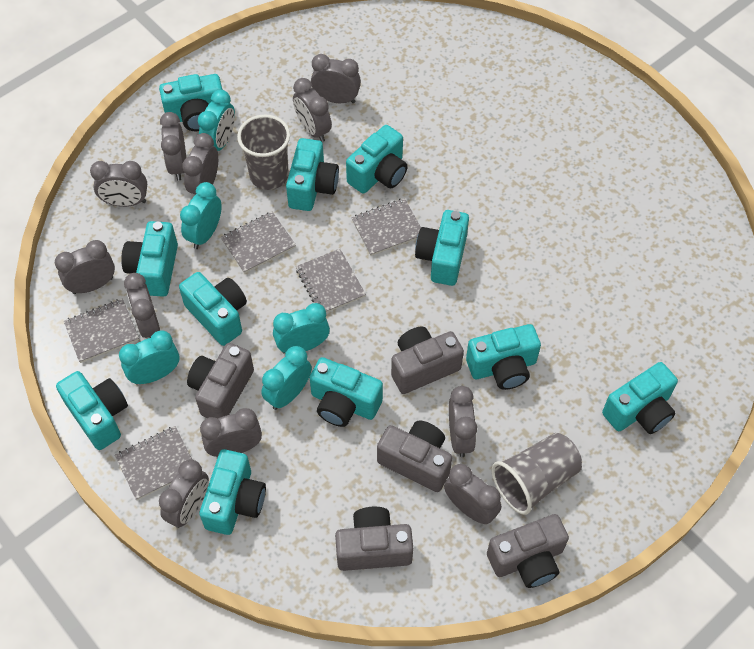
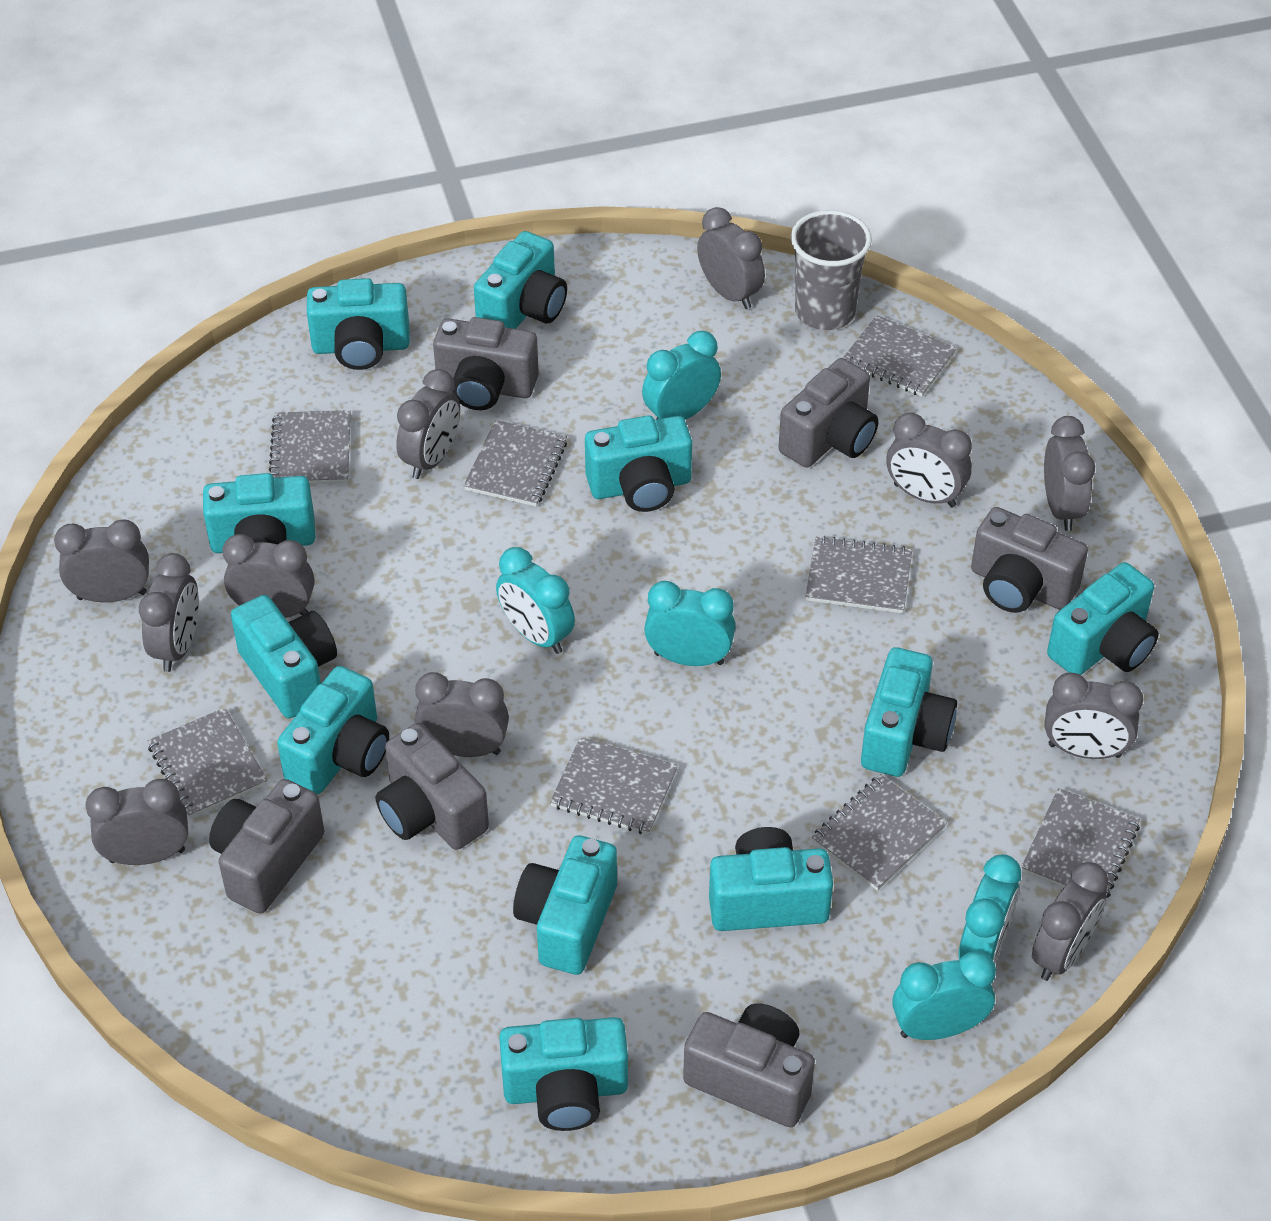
grey camera: [187,343,254,419] [335,507,413,571] [377,420,452,492] [391,327,464,394] [487,514,569,588] = 5 -> [209,779,324,914] [376,723,489,850] [433,317,539,410] [683,1003,815,1127] [778,358,878,468] [971,507,1088,613] = 6
grey cup: [237,115,290,190] [492,433,582,515] = 2 -> [791,210,872,330] = 1
grey notebook: [64,299,139,363] [115,426,192,500] [221,211,296,274] [296,249,366,313] [351,198,421,256] = 5 -> [148,708,267,818] [269,410,351,484] [464,420,567,507] [550,737,678,835] [805,536,912,613] [812,774,947,891] [843,315,957,397] [1021,788,1140,898] = 8

